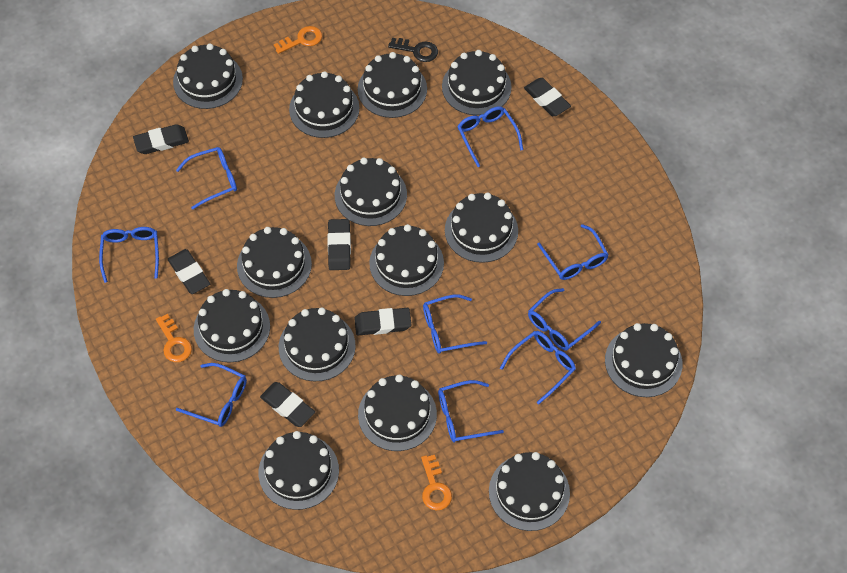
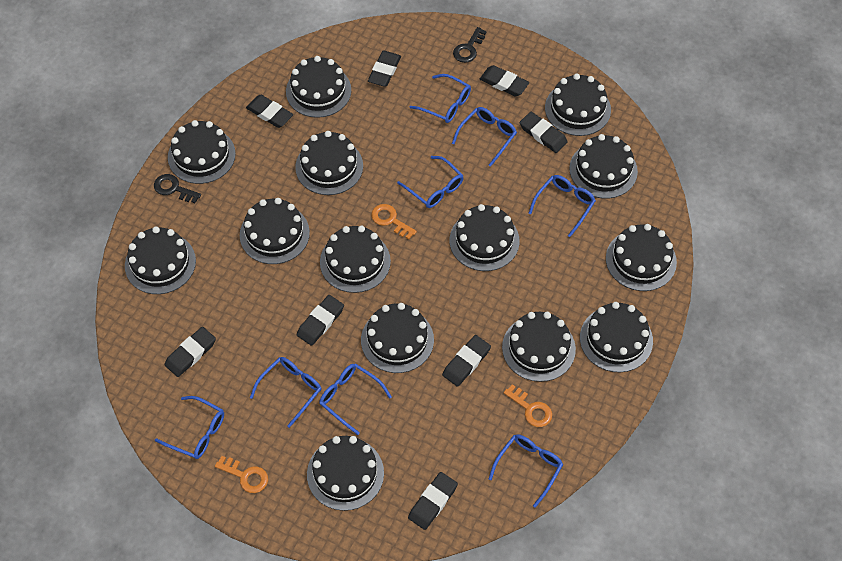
black eraser: [133,124,189,154] [168,249,210,294] [260,382,315,427] [328,219,351,270] [354,308,411,336] [524,78,571,116] = 6 -> [165,327,216,377] [246,95,293,128] [297,295,344,346] [368,51,401,87] [408,472,458,530] [442,335,491,387] [480,65,529,96] [520,112,567,153] = 8
black key: [388,38,438,62] = 1 -> [154,174,201,203] [453,27,487,63] = 2
blue glasses: [99,227,159,283] [176,147,237,210] [176,363,247,427] [423,294,487,354] [438,380,504,443] [457,106,523,167] [500,331,576,404] [528,288,601,351] [537,224,609,280] = 9 -> [155,396,224,459] [250,357,321,428] [319,363,392,435] [397,156,464,208] [410,74,471,123] [452,107,517,167] [489,434,563,508] [528,175,596,237] = 8

